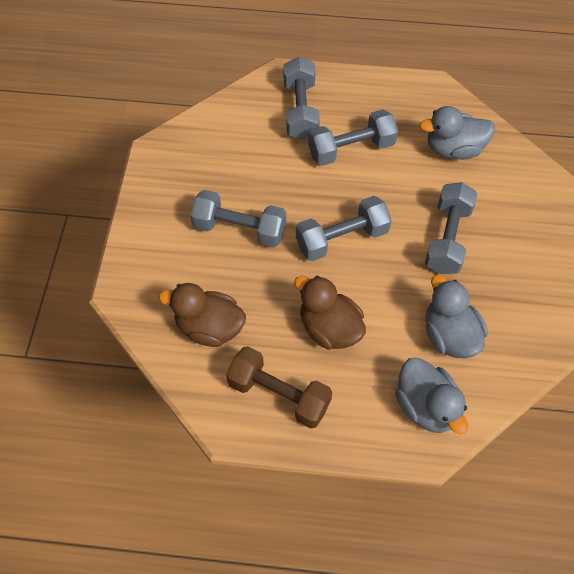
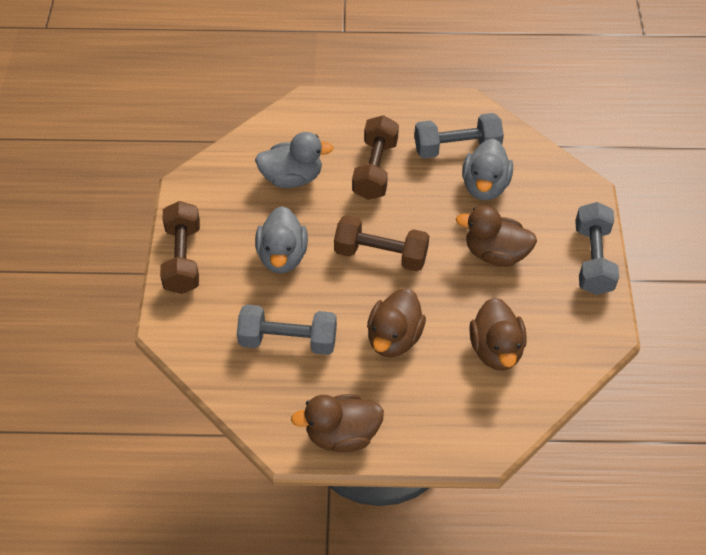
brown duck: [159,283,246,347] [294,276,366,349] = 2 -> [291,394,384,452] [367,288,426,357] [456,206,537,267] [469,297,527,371] = 4
brown dumbbell: [226,346,332,428] = 1 -> [160,201,200,294] [334,215,429,271] [352,115,399,200] = 3
grey dumbbell: [190,190,286,248] [284,57,320,140] [296,196,392,261] [308,109,398,166] [425,182,477,274] = 5 -> [237,305,337,355] [414,113,504,158] [575,202,619,295] = 3

